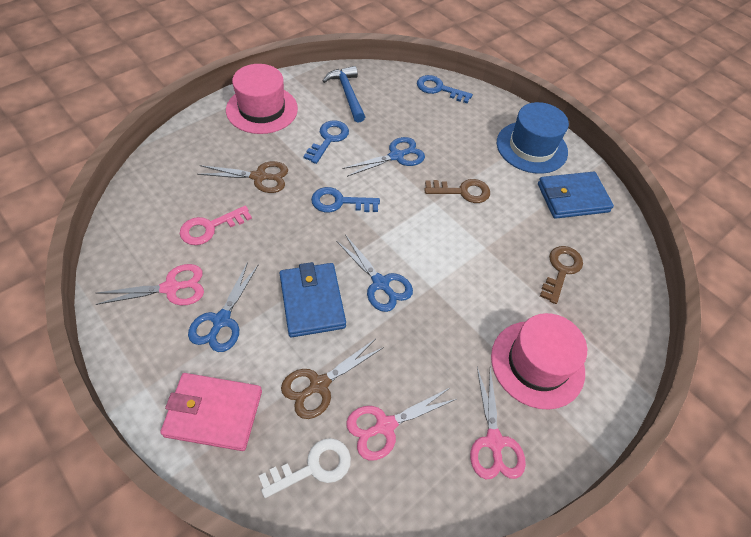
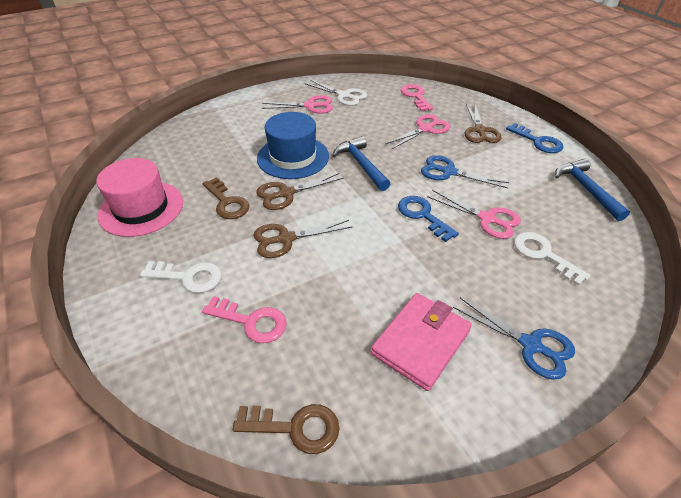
blue hammer: [323,66,365,123] = 1 -> [332,136,390,191] [555,159,630,221] = 2
blue key: [303,120,349,164] [311,187,380,213] [417,75,473,103] = 3 -> [398,196,459,242] [506,123,563,153] = 2
blue scissors: [188,262,259,352] [336,236,413,312] [342,137,425,177] = 3 -> [421,155,509,188] [453,298,575,380] = 2
blue wallet: [280,262,346,337] [538,172,614,219] = 2 -> none = 0
brown scissors: [197,161,288,193] [281,339,384,419] = 2 -> [253,220,353,258] [256,173,344,210] [465,103,502,143] = 3
pink hat: [226,64,298,134] [491,313,587,410] = 2 -> [96,158,183,237] = 1
pink key: [180,206,252,245] = 1 -> [202,296,287,343] [400,84,433,111] = 2
white key: [259,438,351,498] = 1 -> [140,261,222,293] [514,232,591,286] = 2
white scissors: none = 0 -> [305,80,367,106] = 1

